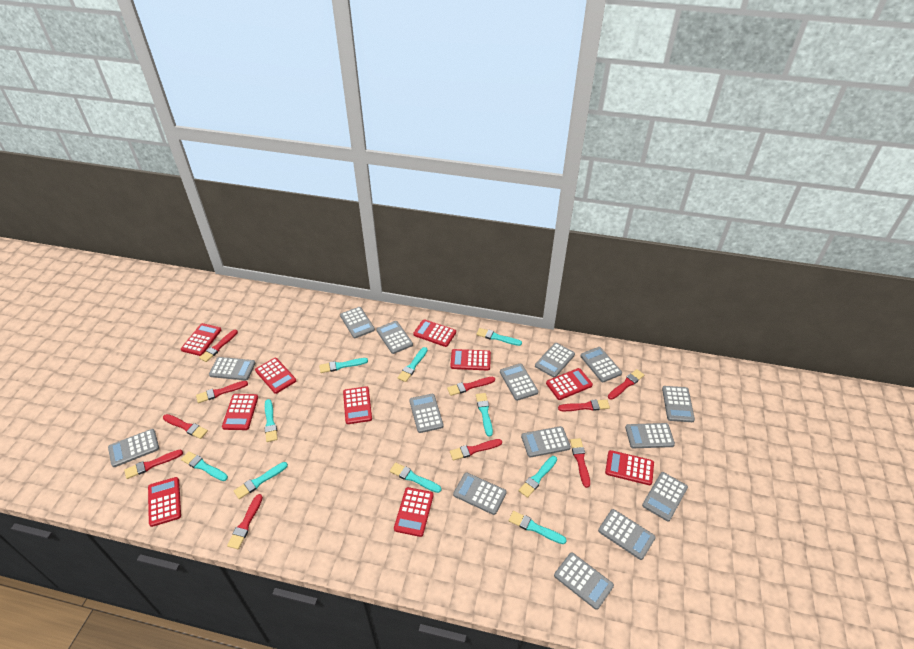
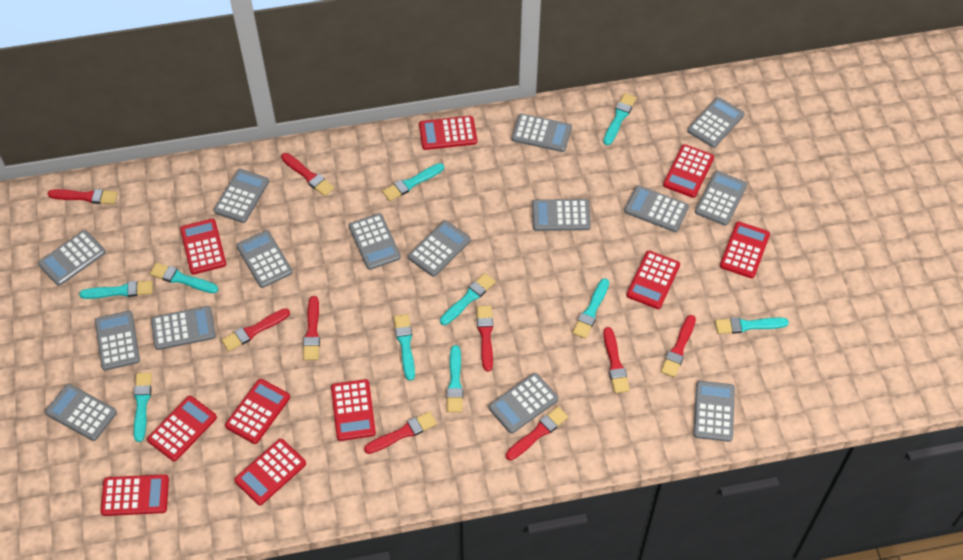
red brush: [124,450,183,479] [163,414,208,439] [196,381,248,403] [199,330,238,362] [227,494,263,549] [447,377,495,396] [450,439,502,461] [558,399,610,411] [570,438,590,488] [608,369,644,400] = 10 -> [48,189,117,204] [222,308,290,351] [281,153,334,196] [303,296,320,360] [364,412,437,454] [477,305,493,371] [506,407,568,460] [604,327,630,393] [661,315,696,377] = 9

